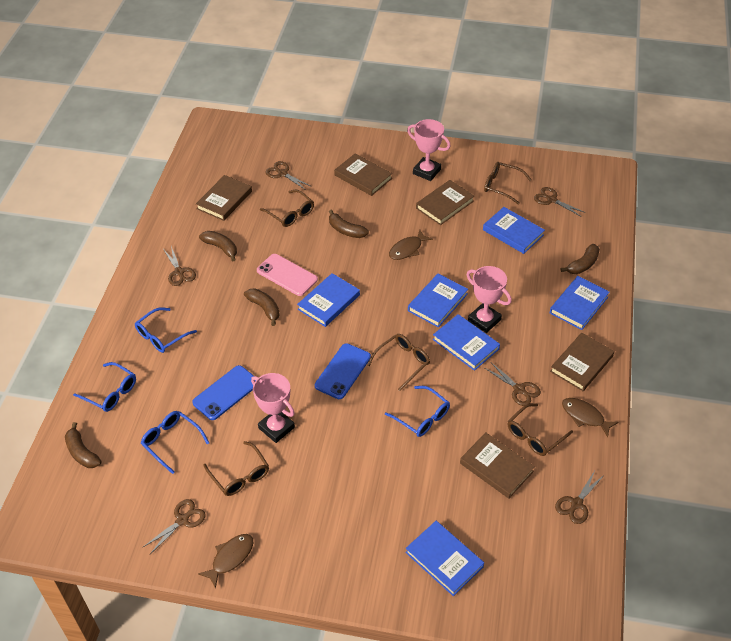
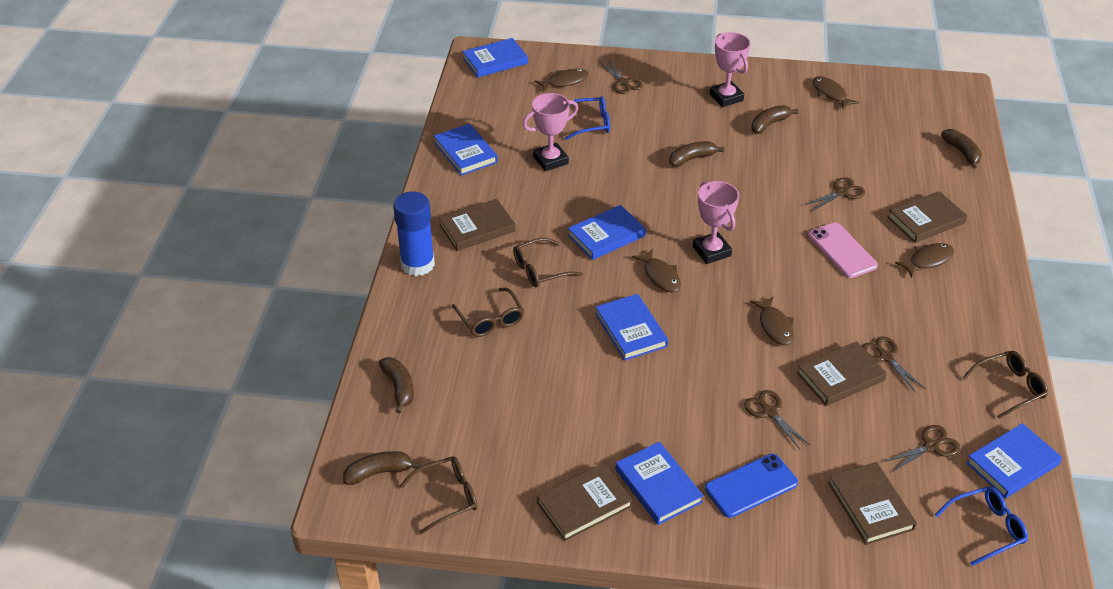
blue glasses: [73,362,136,412] [135,308,197,353] [141,411,209,474] [385,386,450,437] = 4 -> [565,96,610,140] [935,487,1028,566] = 2
blue glue stick: none = 0 -> [393,191,435,276] = 1
blue phone: [192,365,256,420] [315,343,371,399] = 2 -> [705,454,798,518] = 1
brown fish: [198,534,253,589] [389,230,433,260] [562,398,619,437] = 3 -> [534,69,589,92] [632,249,681,293] [750,296,794,345] [813,76,859,109] [895,243,954,278] = 5
brown glasses: [203,441,269,496] [260,189,314,227] [367,334,430,391] [484,162,532,205] [508,403,573,456] = 5 -> [400,456,478,534] [452,288,524,337] [513,238,582,287] [962,351,1048,419] = 4
brown scissors: [143,499,206,554] [163,246,196,286] [265,161,312,190] [485,363,541,406] [534,187,586,216] [555,471,604,524] = 6 -> [600,60,643,94] [744,390,810,449] [804,177,865,212] [862,336,925,393] [884,425,960,472] = 5

